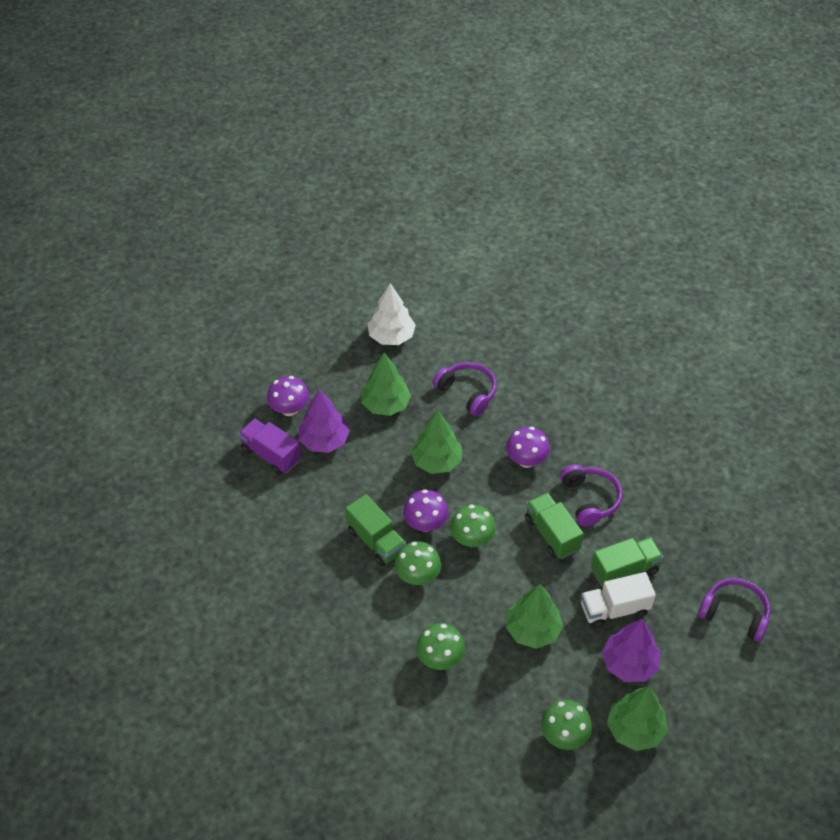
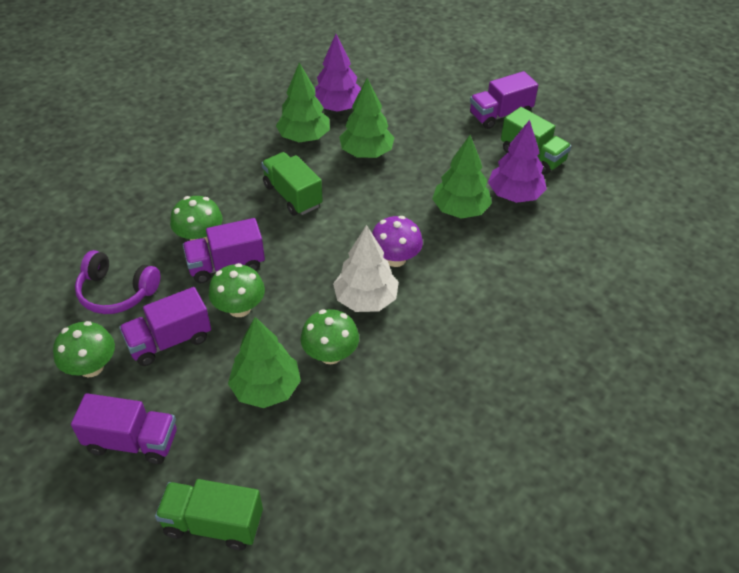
purple headphones: [433,362,497,416] [560,464,622,527] [698,578,770,642] = 3 -> [75,250,160,314] = 1
purple mushroom: [267,376,309,416] [403,489,449,532] [506,427,550,468] = 3 -> [372,216,423,267] = 1
purple truck: [238,418,301,475] = 1 -> [71,393,177,464] [119,287,211,366] [183,218,265,283] [470,71,538,129] = 4
white truck: [581,572,656,628] = 1 -> none = 0

